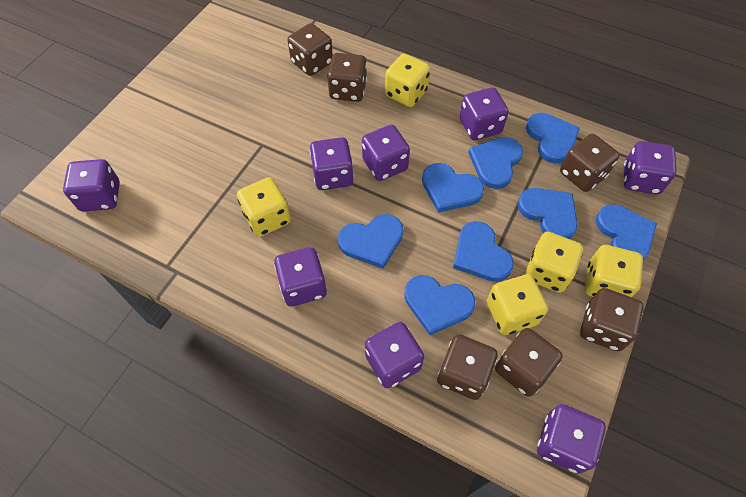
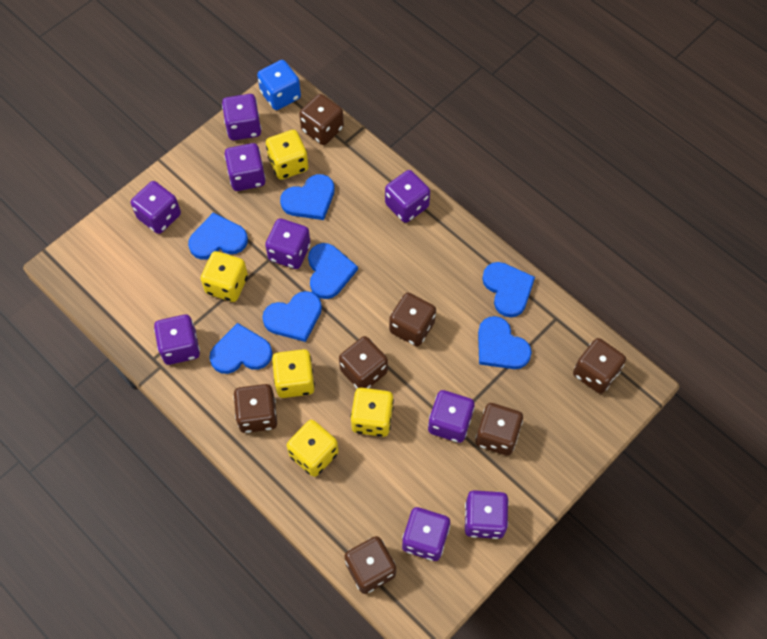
blue dice: none = 0 -> [257,60,301,110] = 1
blue heart: [338,214,403,268] [404,275,475,335] [422,163,484,213] [453,221,514,282] [468,137,523,189] [517,188,578,239] [526,113,580,164] [596,204,657,261] = 8 -> [188,213,248,259] [210,323,272,374] [262,291,322,342] [280,174,335,220] [308,243,358,299] [478,316,532,369] [482,262,535,317] = 7
brown dice: [287,23,333,76] [327,53,367,102] [437,334,497,400] [495,328,563,396] [560,134,619,192] [580,288,643,351] = 6 -> [233,384,277,433] [299,94,344,145] [339,336,388,389] [344,536,396,594] [389,293,436,346] [476,403,523,456] [573,338,626,394] = 7
purple dice: [63,159,120,212] [274,247,327,307] [310,137,354,190] [362,125,410,181] [365,322,424,388] [460,87,508,140] [537,404,606,474] [624,141,677,194] = 8 -> [131,181,181,234] [154,314,200,365] [222,94,261,140] [224,143,266,191] [265,218,311,269] [385,170,430,223] [402,507,450,561] [428,390,475,443] [465,490,509,539] = 9

